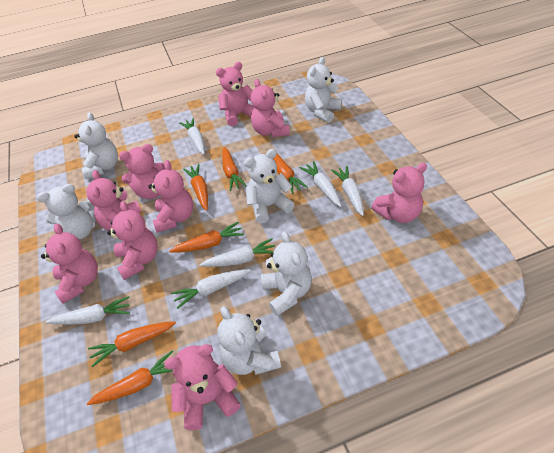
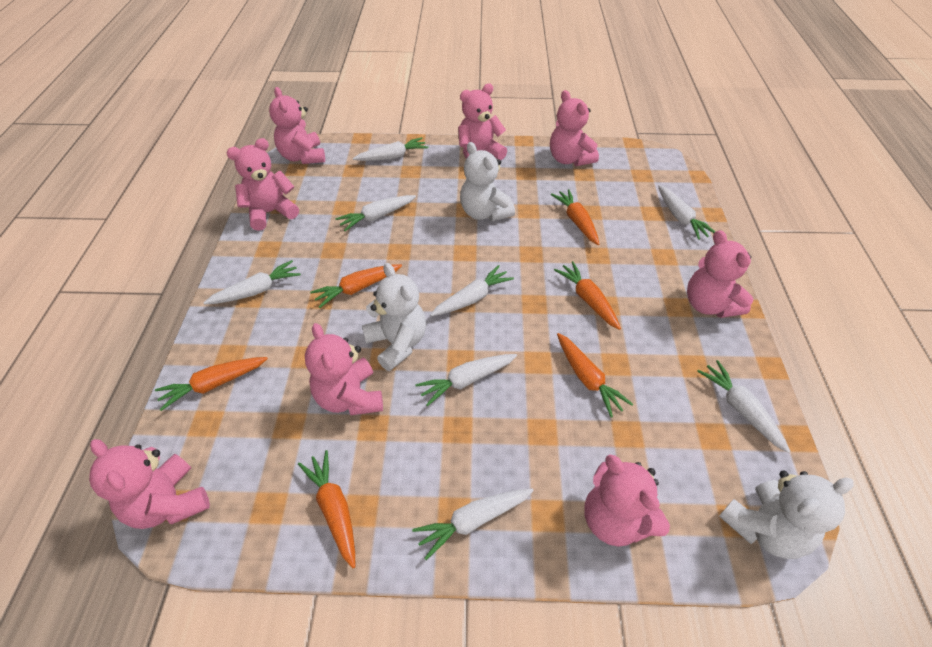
pink teddy bear: [41,223,98,304] [86,170,142,231] [107,201,158,280] [119,144,165,199] [148,160,193,233] [164,344,241,430] [216,62,254,126] [251,79,290,137] [371,163,427,223] = 9 -> [89,439,210,529] [227,138,299,231] [269,87,325,164] [305,323,383,415] [458,83,507,160] [550,90,599,166] [584,454,670,547] [687,230,754,318] = 8
white carrot: [45,296,130,325] [171,269,251,309] [179,118,205,155] [200,239,275,267] [299,161,341,207] [331,166,364,216] = 6 -> [204,260,301,304] [336,195,416,231] [353,137,428,161] [412,489,534,560] [415,354,517,406] [430,265,514,316] [658,185,715,240] [697,360,791,453] = 8
white teddy bear: [37,184,96,240] [74,112,118,179] [217,306,281,375] [244,149,294,223] [261,231,312,316] [305,57,342,123] = 6 -> [362,263,426,371] [460,142,515,221] [719,471,854,559] = 3

